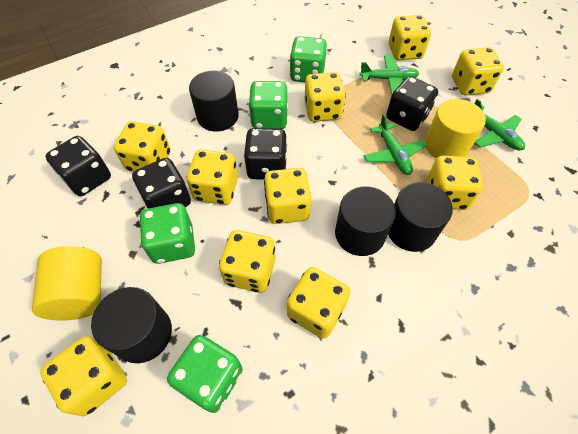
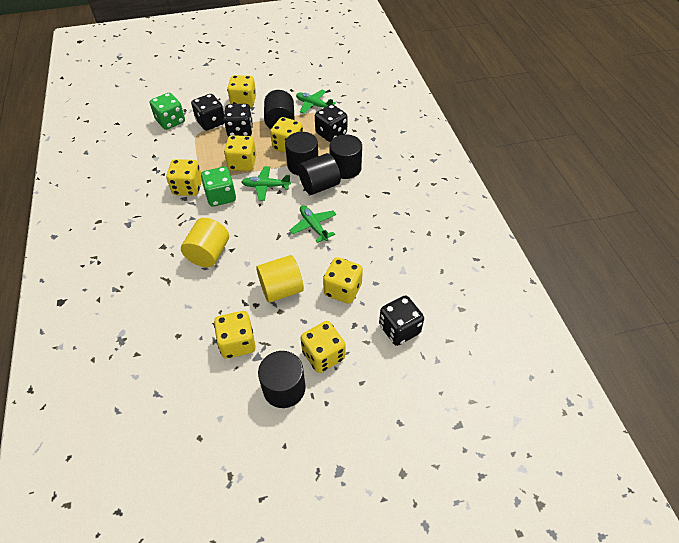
black cylinder: [91,287,172,363] [189,71,239,132] [335,186,396,256] [388,182,453,252] = 4 -> [258,351,306,408] [264,90,295,129] [285,132,318,176] [298,153,341,195] [329,134,362,179] = 5
green dice: [140,203,195,264] [167,335,243,413] [249,81,288,129] [290,36,327,82] = 4 -> [150,93,185,130] [201,167,236,207] = 2
yellow dice: [40,336,127,416] [114,121,170,172] [187,149,238,205] [219,230,276,293] [264,168,311,224] [287,267,350,338] [305,72,346,122] [389,15,431,60] [427,156,483,210] [452,47,504,95] = 10 -> [166,159,202,196] [214,311,256,359] [224,135,257,171] [227,75,256,108] [270,117,303,153] [301,321,345,373] [323,257,363,304] = 7

